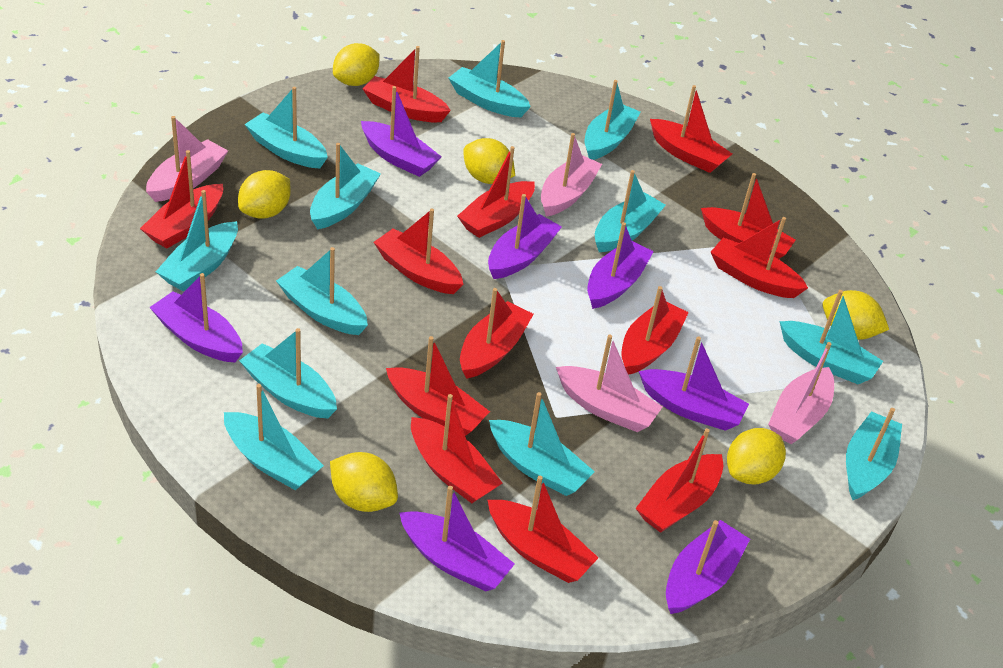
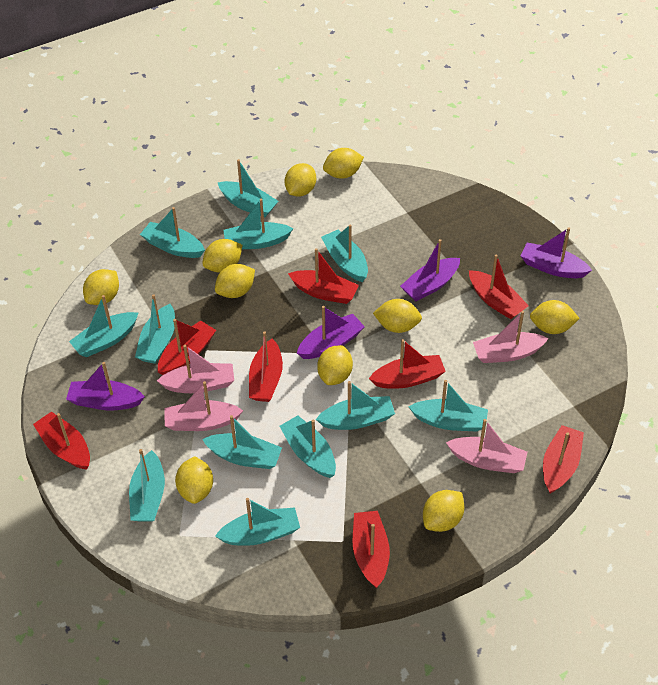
purple boat: [149,273,243,362] [361,86,442,177] [400,486,515,591] [488,194,562,279] [587,222,654,309] [639,336,749,431] [666,520,750,614] = 7 -> [66,362,145,410] [297,306,365,359] [400,239,460,301] [521,227,592,278] = 4
red boat: [140,150,223,248] [363,46,451,122] [374,208,463,294] [386,336,490,436] [411,394,502,503] [457,146,535,238] [460,288,534,379] [487,476,599,583] [621,286,689,375] [635,428,723,533] [650,85,732,173] [701,173,796,259] [711,217,808,298] = 13 -> [33,411,90,470] [158,319,216,375] [249,331,283,402] [288,248,359,304] [353,511,390,588] [369,339,446,389] [469,255,529,319] [543,425,584,494] = 8
yellow lemon: [238,170,291,219] [330,452,398,512] [333,43,380,86] [463,138,515,184] [727,428,786,484] [823,290,889,340] = 6 -> [83,269,119,305] [175,456,213,504] [202,239,242,272] [215,264,255,298] [285,163,316,197] [317,345,353,385] [323,148,364,179] [373,299,422,333] [423,490,464,532] [530,300,580,334] = 10

